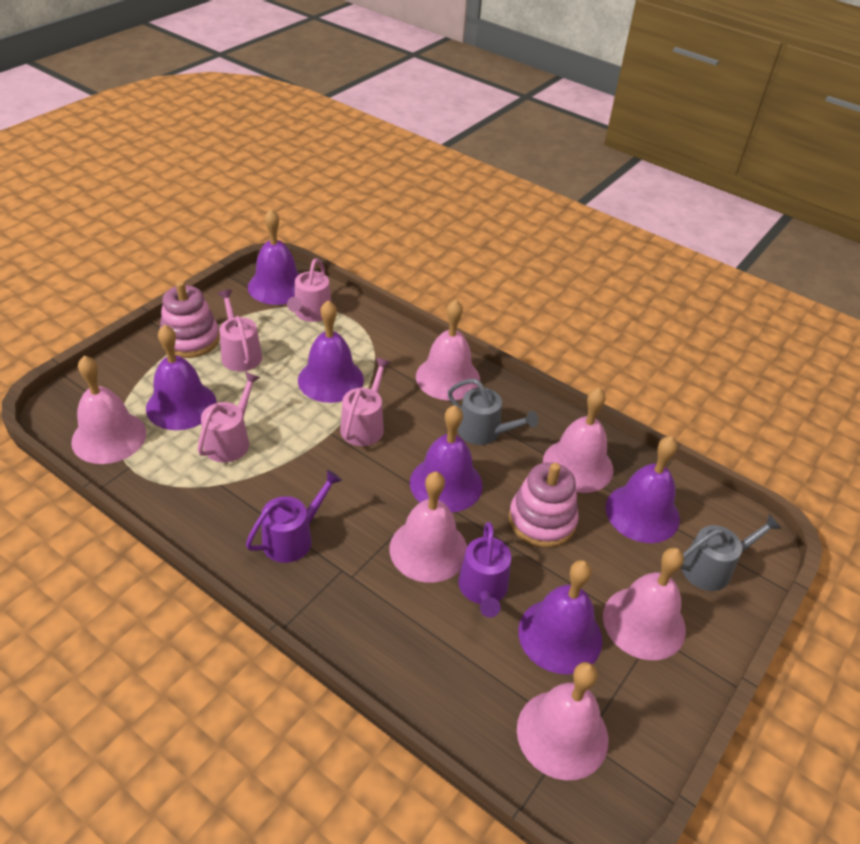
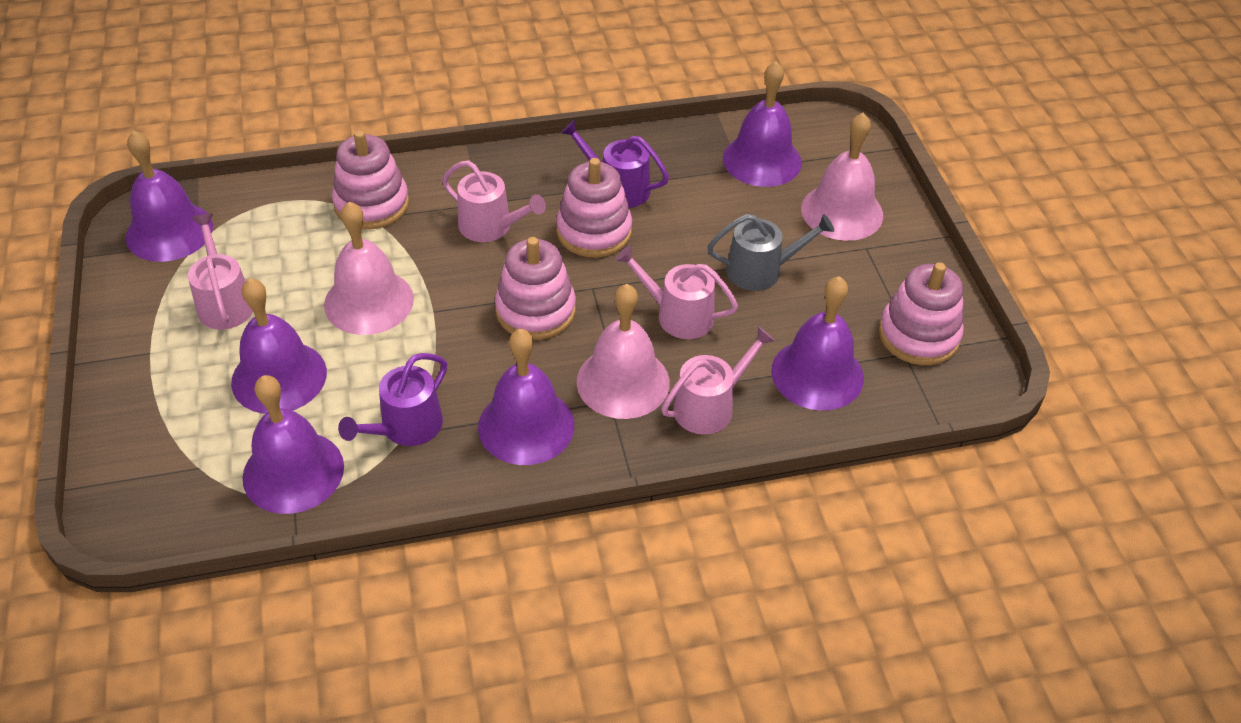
grey watering can: [448,379,538,445] [680,514,782,591] = 2 -> [707,214,834,291] = 1
pink bell: [71,356,146,464] [390,472,467,583] [416,300,480,400] [517,662,608,780] [543,387,613,493] [603,548,686,660] = 6 -> [324,201,414,335] [577,284,670,419] [801,112,883,241] = 3
pink stacking toy: [160,281,220,358] [509,462,579,548] = 2 -> [332,130,409,229] [495,237,576,340] [556,158,632,257] [879,262,964,365] = 4

